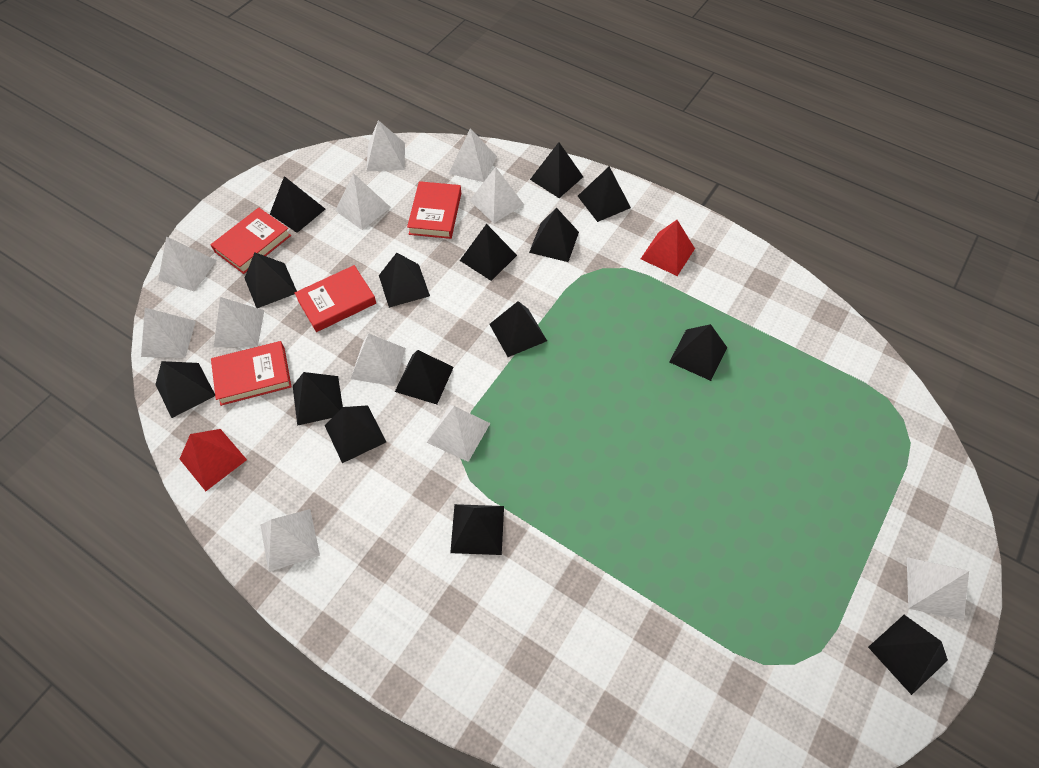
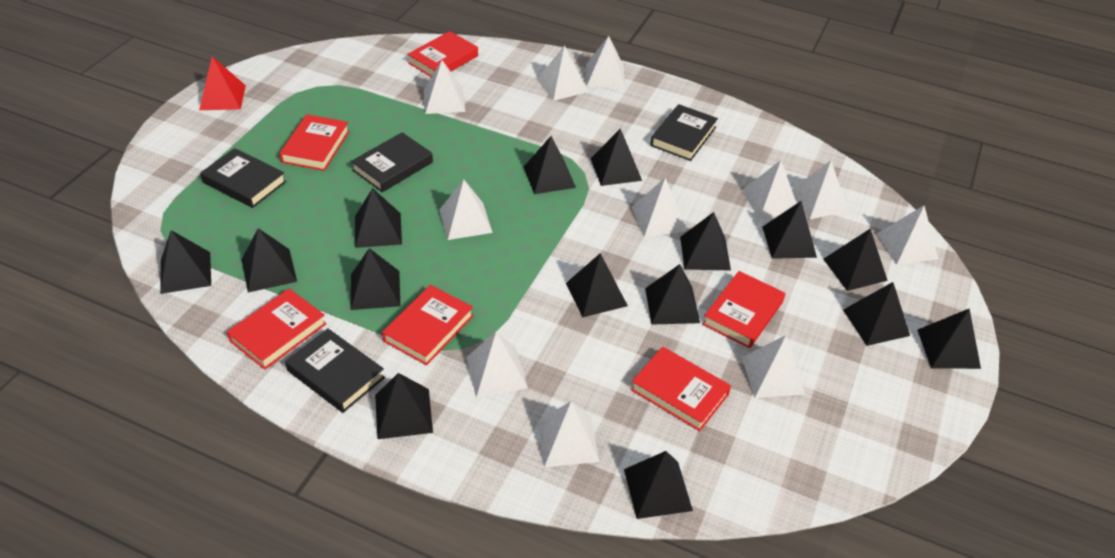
black book: none = 0 -> [200,148,286,208] [285,329,385,413] [351,132,433,192] [651,104,718,161] = 4
red book: [211,208,291,274] [211,341,292,406] [294,265,376,332] [407,181,461,239] = 4 -> [227,288,326,370] [279,114,350,171] [382,285,473,365] [407,31,478,77] [631,347,731,431] [702,271,785,348] = 6
red pyramid: [180,429,247,491] [641,220,695,276] = 2 -> [199,56,246,110] = 1

